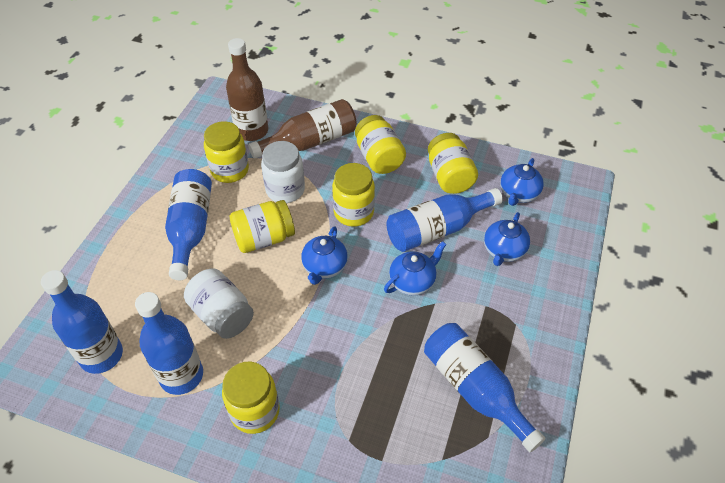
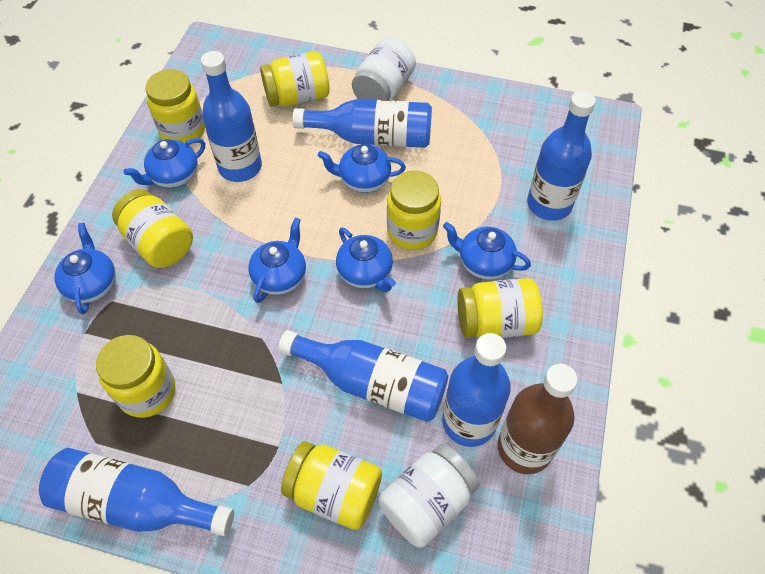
blue bottle: [41,270,123,374] [135,292,203,395] [165,169,212,280] [386,188,503,252] [424,323,545,452] = 5 -> [39,448,234,536] [201,51,262,182] [278,330,448,422] [292,99,432,148] [442,333,511,447] [527,91,596,221] = 6
blue teapot: [301,226,348,285] [384,241,447,295] [484,212,530,266] [500,158,544,206] = 4 -> [55,223,116,314] [123,138,205,188] [248,218,306,303] [318,144,406,193] [336,228,396,292] [443,222,531,280] = 6
brown bottle: [226,38,268,141] [248,99,357,159] = 2 -> [498,364,578,474] = 1
yellow jar: [204,121,249,183] [222,362,280,434] [230,200,295,253] [332,163,375,227] [355,115,406,174] [428,133,478,194] = 6 -> [96,335,175,418] [112,189,193,268] [145,69,205,143] [260,51,329,107] [281,441,382,530] [387,171,441,250] [457,278,543,338] = 7

